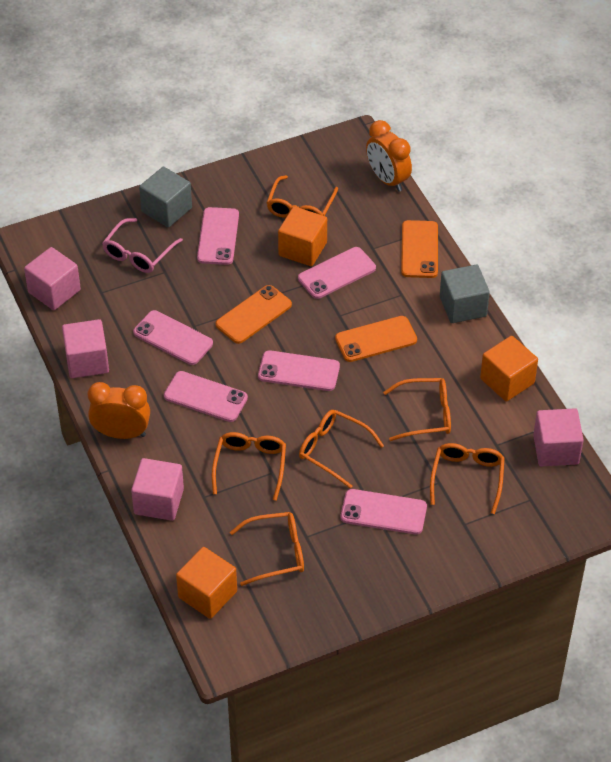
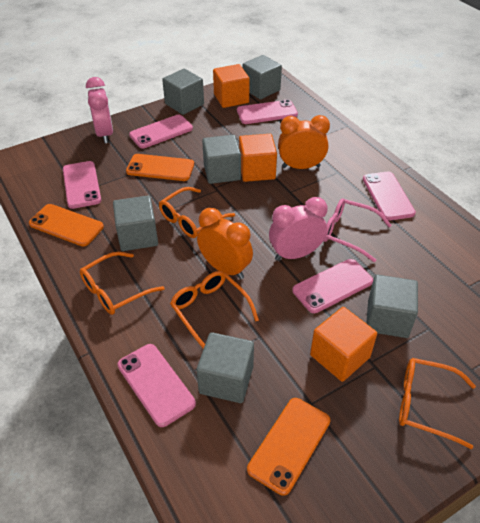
grey cube: [139,167,192,227] [440,264,490,323] = 2 -> [113,195,158,251] [162,69,204,115] [196,332,254,403] [202,135,241,184] [242,55,282,99] [366,275,418,338] = 6
orange glasses: [212,432,286,501] [230,512,304,586] [266,175,338,218] [299,410,384,489] [383,378,451,441] [430,443,505,514] = 6 -> [80,252,165,315] [159,187,235,238] [170,271,259,349] [399,358,476,449] = 4
pink clock: none = 0 -> [86,77,113,143] [269,197,327,261] = 2
pink cube: [24,247,81,310] [62,319,109,378] [131,458,184,521] [533,408,584,466] = 4 -> none = 0

